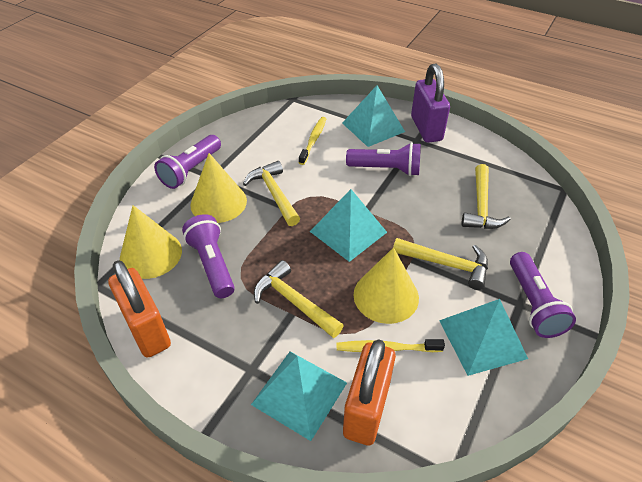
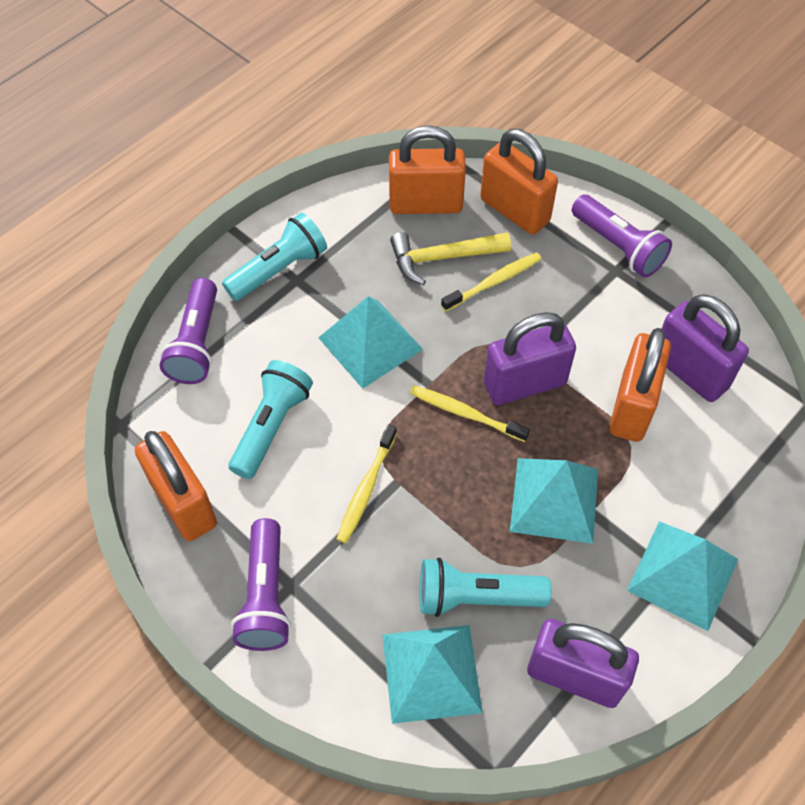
orange padlock: [108,260,171,358] [343,339,396,446] = 2 -> [135,431,217,541] [389,125,466,214] [480,129,558,235] [609,328,671,442] = 4
purple flashlight: [154,135,221,189] [182,214,235,298] [346,142,421,176] [510,252,576,338] = 4 -> [160,278,217,384] [231,518,291,651] [572,195,672,278] = 3
purple padlock: [411,64,450,143] = 1 -> [484,312,576,405] [527,619,639,708] [661,294,749,402] = 3
turquoise flashlight: none = 0 -> [222,213,327,301] [229,360,313,479] [420,558,552,617] = 3
yellow cone: [120,205,182,279] [190,153,247,223] [353,247,419,324] = 3 -> none = 0
yellow hammer: [243,161,300,226] [254,260,344,338] [393,238,488,290] [461,164,511,229] = 4 -> [390,232,511,285] = 1
yellow toothbrush: [299,117,326,165] [337,339,445,352] = 2 -> [337,424,397,543] [410,385,530,442] [441,252,541,311] = 3

